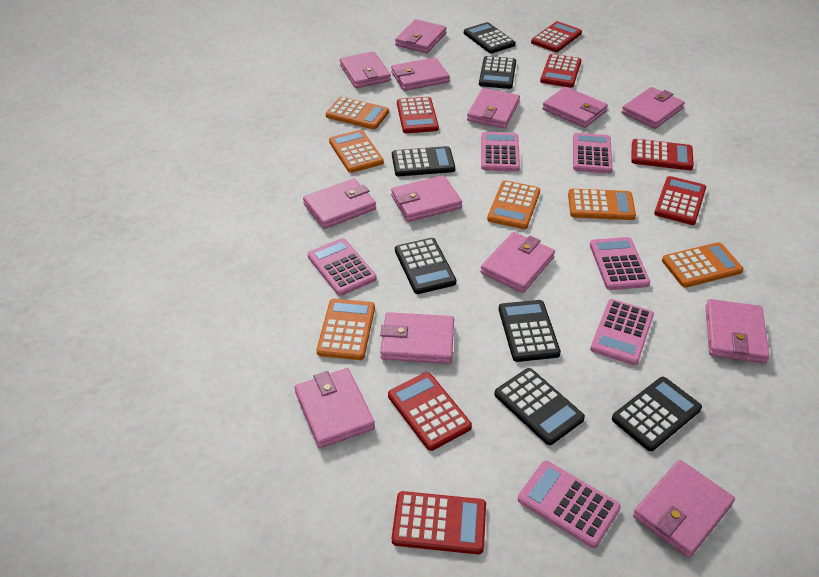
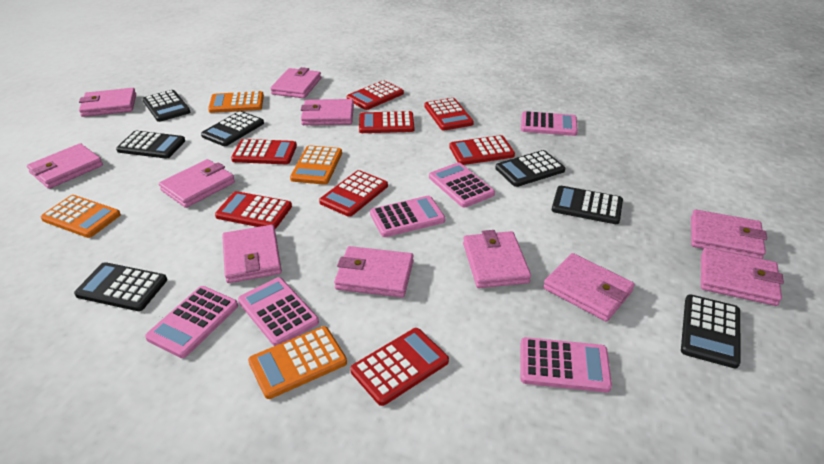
orange calculator: [317,298,375,360] [326,97,389,129] [329,130,384,173] [487,180,540,229] [568,189,636,220] [662,242,744,288] = 6 -> [41,195,121,238] [208,91,264,113] [248,326,347,399] [290,145,342,185] = 4
pink wallet: [295,368,375,448] [303,178,376,229] [340,52,391,88] [380,312,454,364] [391,57,450,91] [391,175,462,222] [395,19,447,53] [467,88,520,129] [480,232,555,293] [542,87,608,128] [621,87,685,129] [633,460,735,558] [706,299,769,363] = 13 -> [27,143,103,189] [79,88,136,117] [159,159,235,208] [222,225,282,283] [270,67,321,98] [301,99,354,125] [334,246,413,298] [463,230,531,288] [543,253,635,322] [691,209,767,259] [701,248,784,306] = 11
red calculator: [388,372,472,451] [392,491,486,554] [397,97,439,133] [531,21,582,52] [540,54,581,88] [631,139,694,170] [654,176,706,225] = 7 -> [215,191,292,229] [231,139,297,164] [319,170,388,217] [347,80,404,110] [350,328,449,406] [359,111,414,133] [425,98,474,131] [449,135,515,165] = 8

